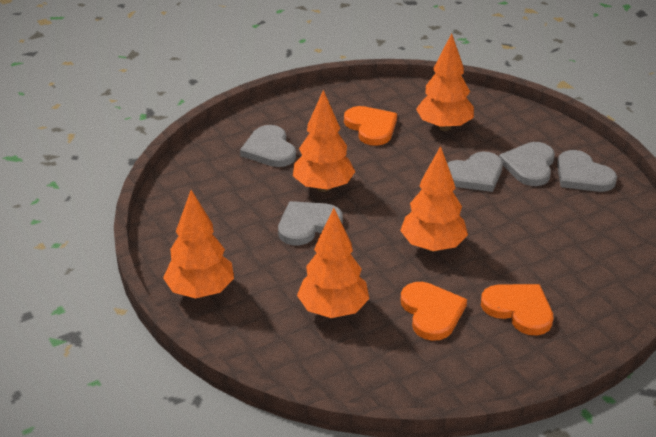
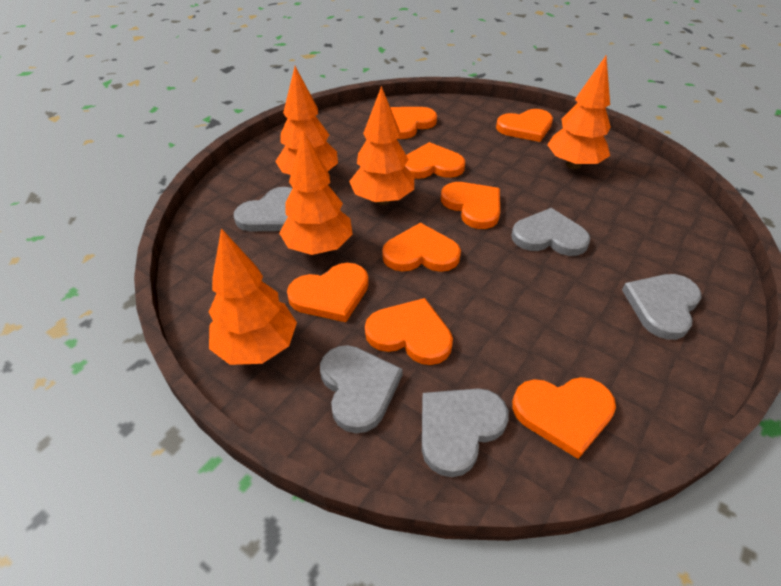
orange heart: [344,106,397,146] [400,282,467,341] [481,284,554,335] = 3 -> [287,263,369,322] [365,298,453,365] [382,223,461,272] [391,107,437,139] [405,142,465,179] [441,182,500,229] [496,109,553,142] [512,377,616,459] = 8

